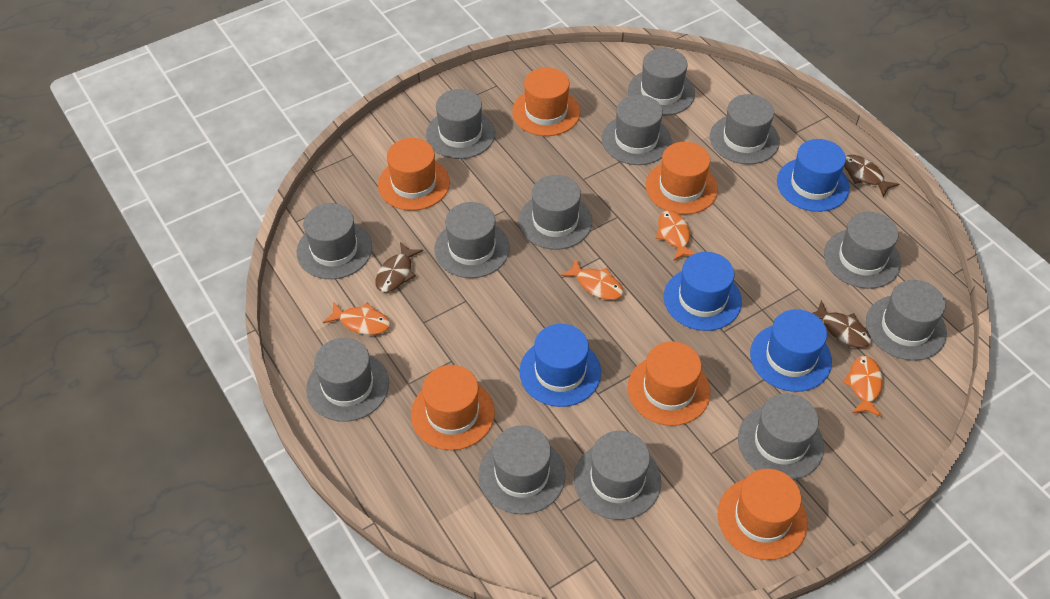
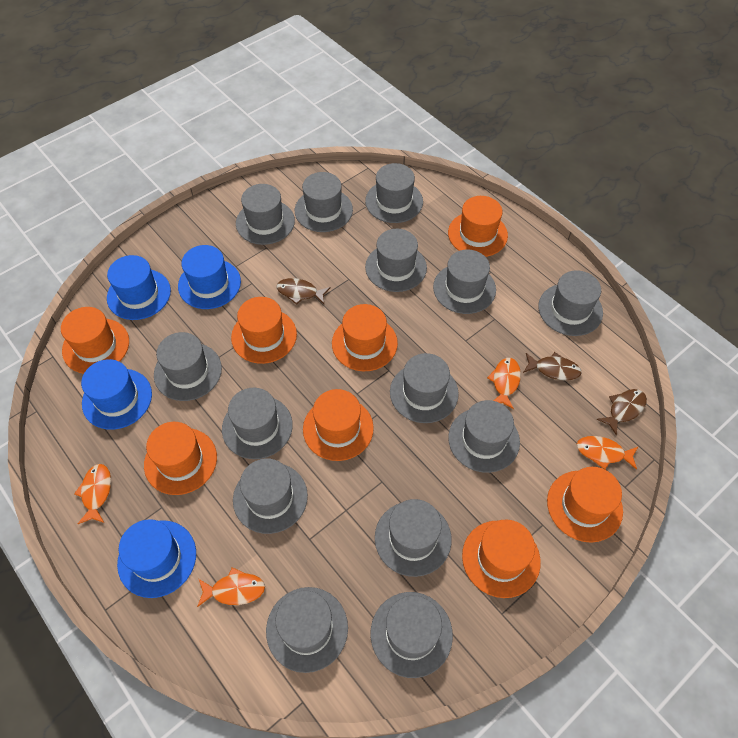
grey hat: [296,203,372,279] [306,338,389,422] [426,89,495,159] [434,202,510,278] [478,425,566,514] [518,175,592,250] [574,431,661,520] [602,95,671,165] [628,48,695,116] [710,94,780,164] [738,393,824,480] [824,212,901,289] [866,280,947,361] = 13 -> [154,332,222,401] [222,388,293,459] [233,458,308,534] [236,184,295,245] [266,587,348,673] [295,172,353,232] [365,163,423,223] [365,229,427,292] [371,592,453,678] [375,499,452,577] [390,353,459,423] [433,250,496,314] [448,400,520,473] [538,270,603,336] = 14
orange hat: [378,138,450,211] [411,365,495,450] [512,67,580,136] [628,341,711,426] [646,142,718,215] [718,469,808,560] = 6 -> [61,307,129,374] [144,422,217,495] [231,297,297,364] [303,389,374,461] [332,304,398,371] [448,196,508,257] [462,519,541,598] [547,467,623,543] = 8

